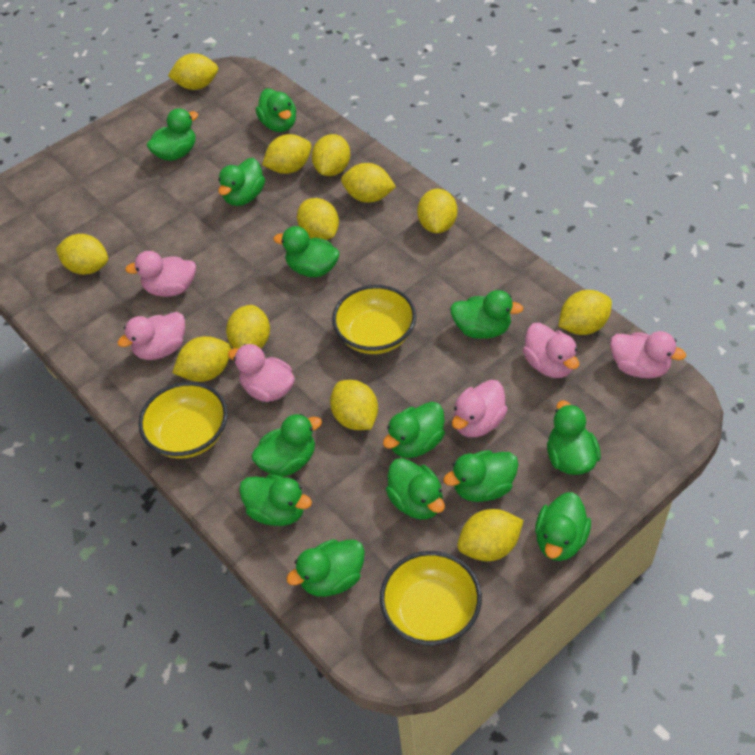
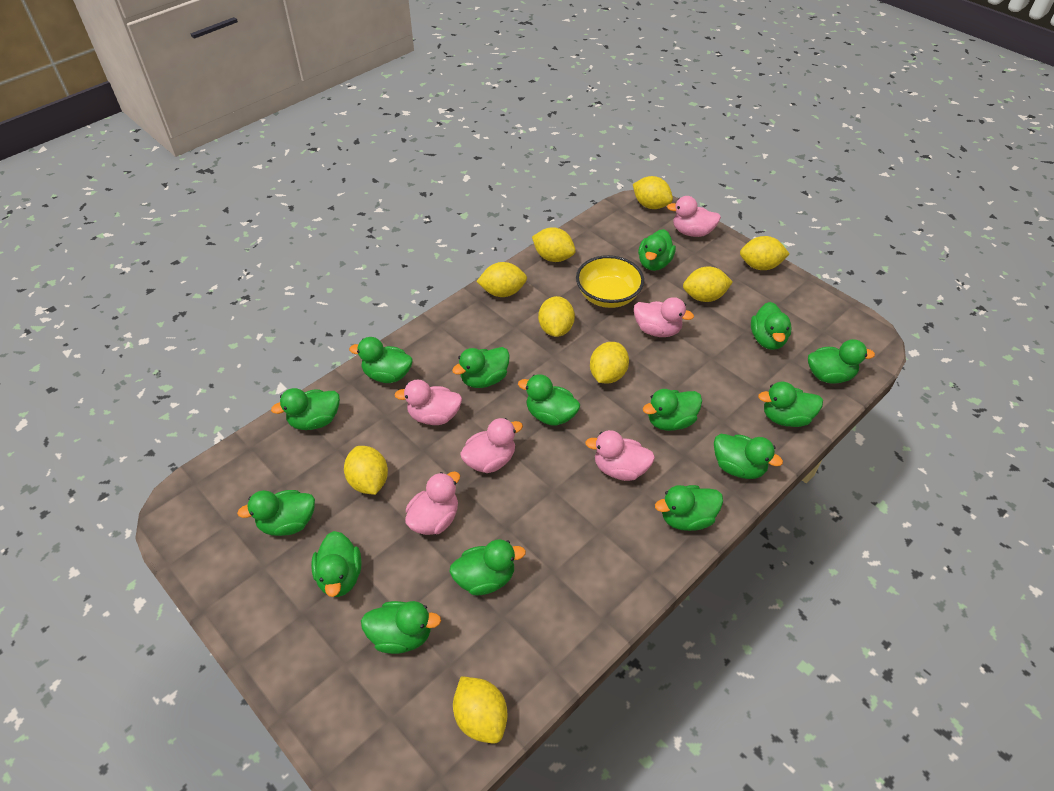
green duck: [146,108,198,161] [218,158,265,206] [239,474,312,526] [252,414,322,477] [256,89,296,132] [273,226,340,277] [286,539,365,597] [383,402,445,458] [386,458,445,519] [443,450,519,502] [450,290,523,339] [535,492,591,561] [547,400,601,475] = 13 -> [237,490,315,536] [271,388,340,430] [311,531,362,597] [349,337,413,383] [361,601,441,654] [449,539,526,595] [452,347,510,388] [518,374,580,426] [638,229,676,271] [643,389,702,431] [655,485,723,531] [714,434,783,479] [751,302,792,350] [758,382,823,427] [808,339,875,384] = 15
yellow bowl: [138,382,228,459] [332,285,416,354] [380,551,482,646] = 3 -> [576,255,644,308] = 1
yellow lemon: [56,234,108,275] [168,53,218,90] [172,336,232,382] [226,305,270,349] [262,134,312,174] [297,198,339,240] [312,134,350,176] [330,380,378,430] [341,163,396,203] [417,189,457,233] [457,509,524,561] [559,290,612,335] = 12 -> [344,446,388,495] [453,676,508,744] [476,262,527,297] [532,227,576,262] [538,296,575,337] [590,342,629,383] [633,176,673,209] [683,267,733,302] [740,236,789,270] = 9

